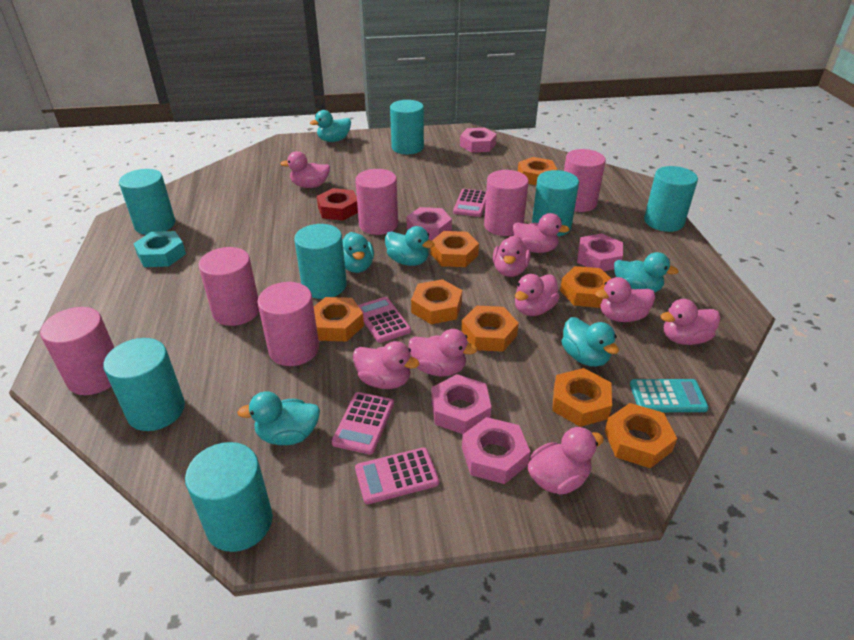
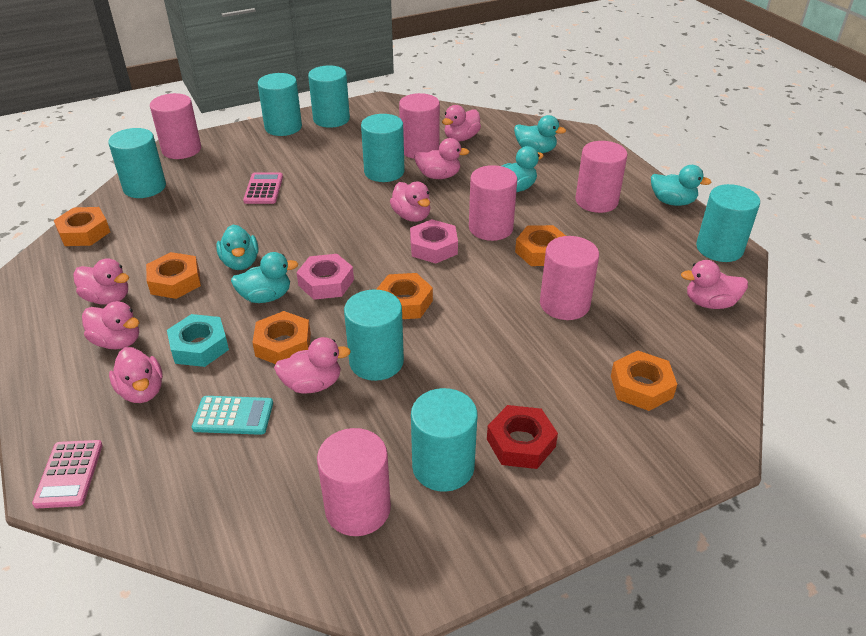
orange nut: [314,297,364,341] [411,279,462,324] [431,231,479,267] [461,306,519,352] [518,157,558,185] [552,368,612,427] [560,266,611,308] [605,403,677,468] = 8 -> [54,207,110,246] [146,252,201,299] [252,311,311,364] [376,273,433,319] [515,225,566,266] [611,350,677,411] = 6
pink calculator: [332,392,394,455] [355,447,439,504] [358,297,411,343] [453,188,486,217] = 4 -> [32,440,103,508] [243,172,283,204] = 2
pink duck: [280,151,330,188] [353,341,420,389] [408,329,477,376] [493,235,531,277] [513,213,570,253] [515,274,560,316] [528,427,604,495] [595,277,655,322] [661,299,721,345] = 9 -> [73,258,129,305] [82,301,139,349] [109,347,163,403] [274,337,351,394] [390,182,431,222] [414,138,469,179] [442,105,481,141] [681,260,748,309] = 8
pink nut: [406,207,452,241] [432,374,492,434] [460,128,497,153] [462,417,530,484] [577,234,623,271] = 5 -> [296,254,354,300] [410,219,458,263] = 2
turquoise duck: [237,391,320,445] [310,110,351,142] [342,232,374,273] [385,226,435,266] [562,317,619,367] [614,252,679,293] = 6 -> [216,225,259,270] [231,252,298,303] [502,146,544,192] [514,115,566,153] [651,165,712,206] = 5

